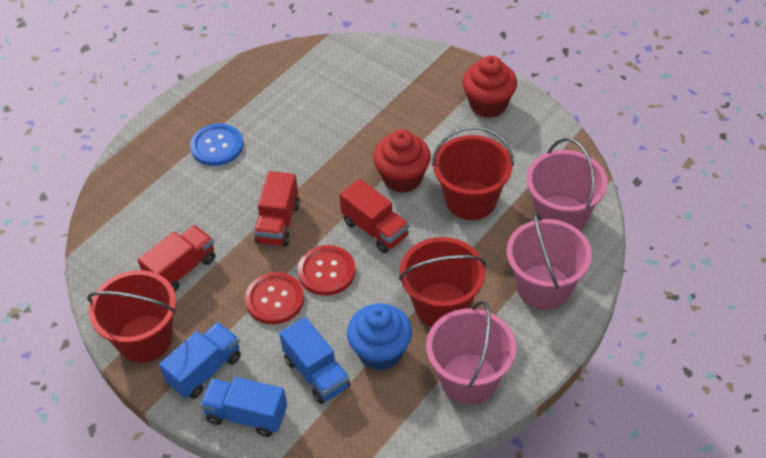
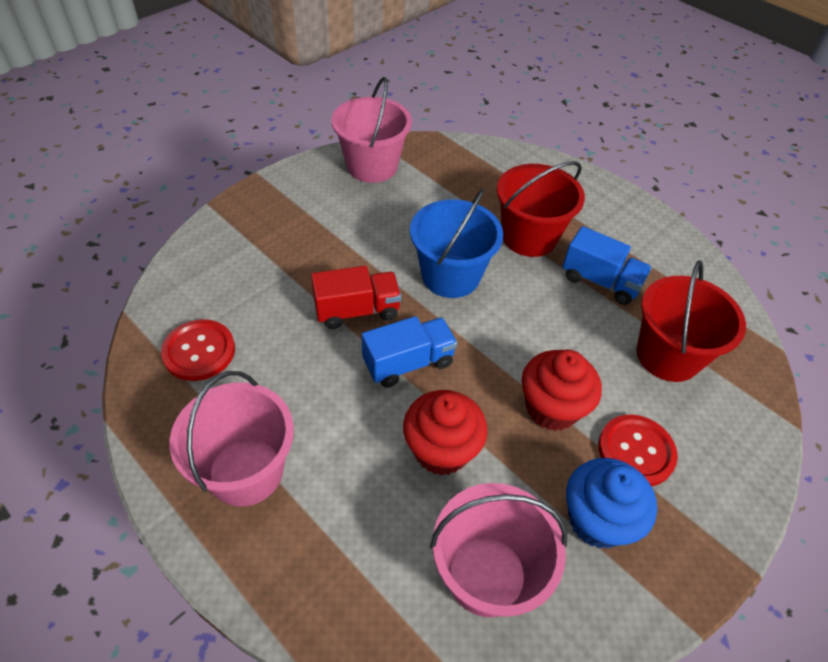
blue bucket: none = 0 -> [410,188,503,298] = 1
blue button: [190,123,243,166] = 1 -> none = 0
blue truck: [159,322,241,399] [200,377,287,437] [279,317,350,404] = 3 -> [361,316,458,388] [562,226,652,305] = 2
red bucket: [87,270,176,363] [399,237,486,327] [432,126,514,220] = 3 -> [497,161,585,257] [637,260,746,382] = 2
red truck: [138,225,215,292] [254,171,300,247] [340,179,409,253] = 3 -> [311,266,401,329] = 1

